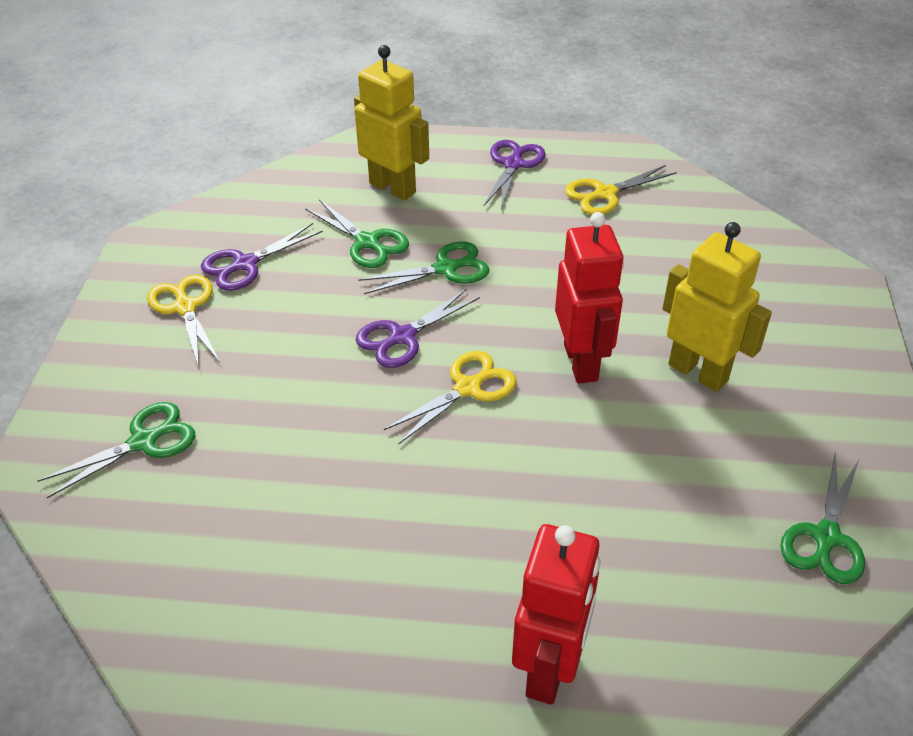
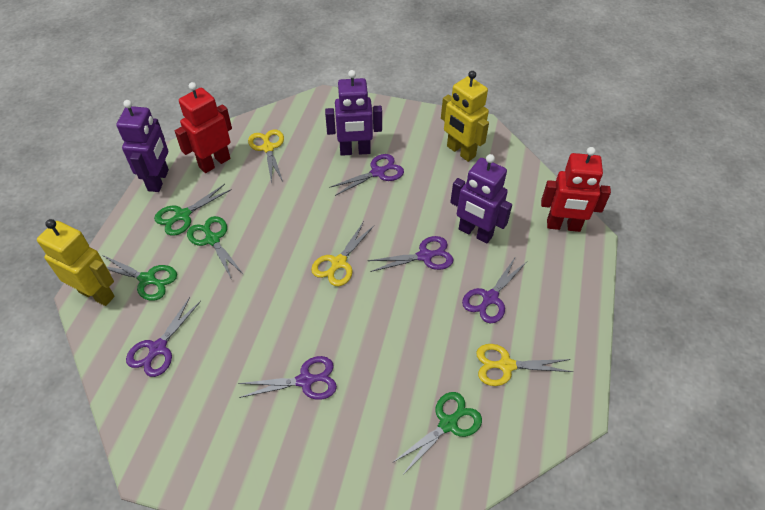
purple robot: none = 0 -> [117,100,169,192] [325,70,382,156] [450,154,512,244] = 3
purple scissors: [201,223,323,291] [355,288,480,368] [483,140,545,209] = 3 -> [126,297,201,377] [238,356,337,400] [329,154,404,196] [368,236,454,272] [462,256,527,324] = 5

